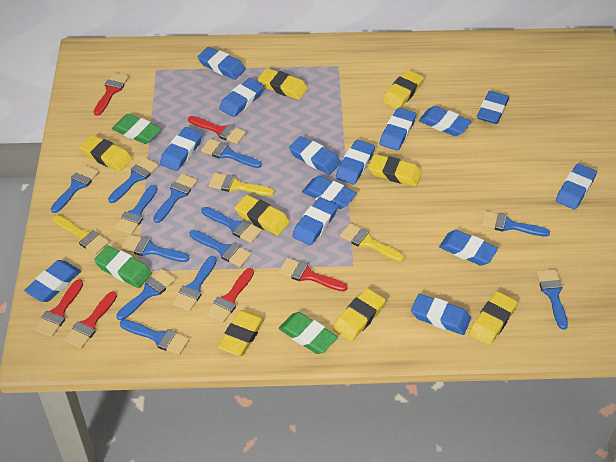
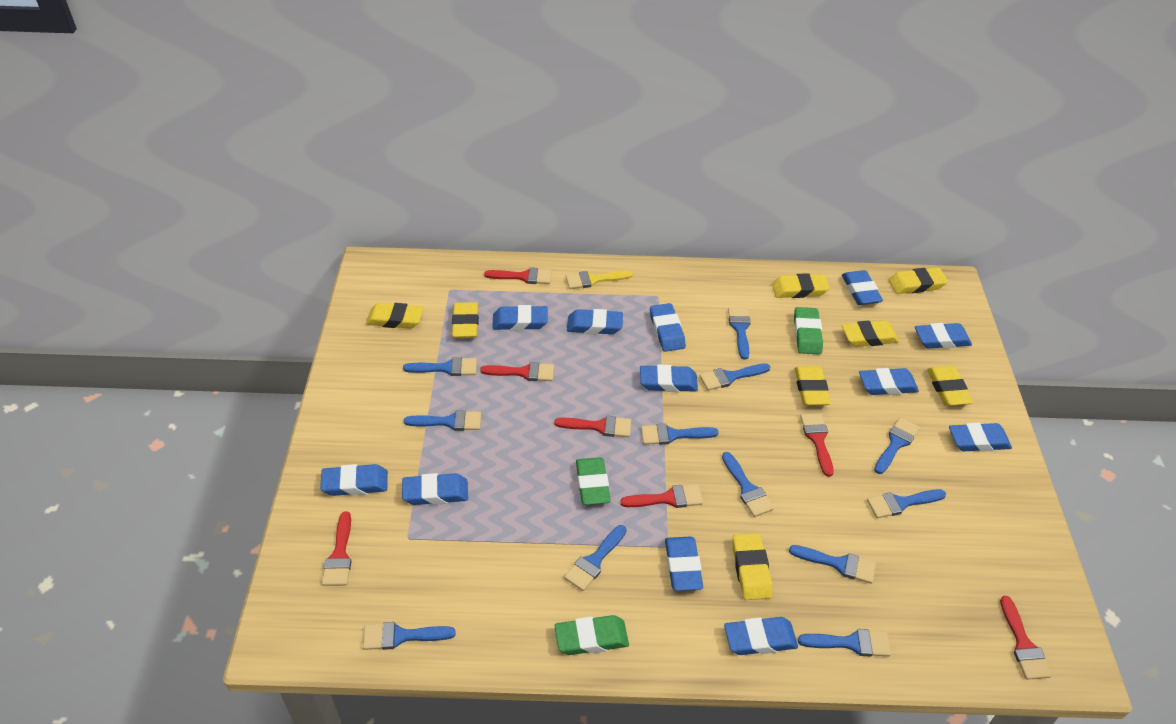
blue brush: [51,165,99,213] [108,157,159,203] [115,185,158,235] [116,269,176,320] [120,319,189,355] [121,234,189,262] [153,174,197,223] [172,256,217,311] [189,230,251,267] [201,139,262,168] [201,207,262,243] [481,211,550,237] [537,269,568,330] = 13 -> [363,622,456,650] [403,357,477,376] [404,410,481,431] [564,525,627,591] [641,424,719,445] [700,363,770,390] [722,452,774,517] [728,307,751,359] [789,545,876,584] [798,629,891,656] [867,489,946,518] [874,417,920,474] = 12
blue eraser: [24,260,81,302] [160,127,202,171] [197,47,246,80] [219,78,264,117] [289,136,341,175] [292,197,338,245] [302,176,357,209] [336,140,375,185] [380,108,416,151] [411,294,471,335] [419,106,471,136] [439,230,498,266] [477,91,509,124] [556,164,597,210] = 14 -> [320,464,388,496] [402,473,468,505] [493,305,548,330] [567,309,623,334] [640,365,698,392] [650,303,686,352] [665,537,703,591] [724,617,798,655] [842,270,883,305] [859,368,919,395] [915,323,972,349] [949,423,1012,452] = 12
red brush: [34,279,83,337] [64,291,117,349] [94,72,129,116] [188,116,246,144] [206,268,254,323] [279,258,347,292] = 6 -> [322,511,352,586] [480,362,554,381] [484,267,552,284] [554,416,631,437] [620,484,703,508] [800,413,834,477] [1000,596,1052,680] = 7
yellow brush: [53,215,109,254] [209,173,274,196] [340,223,404,262] = 3 -> [566,271,633,289] = 1

